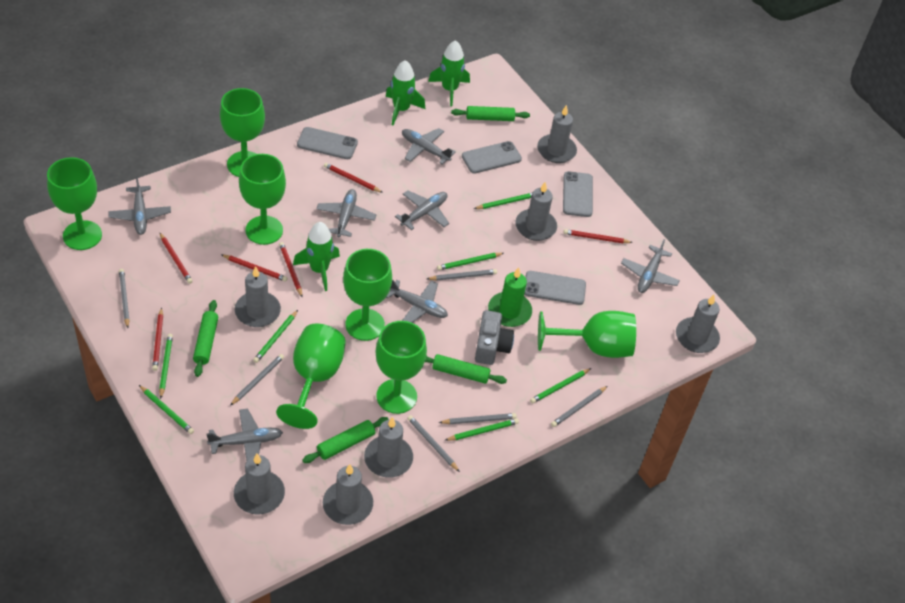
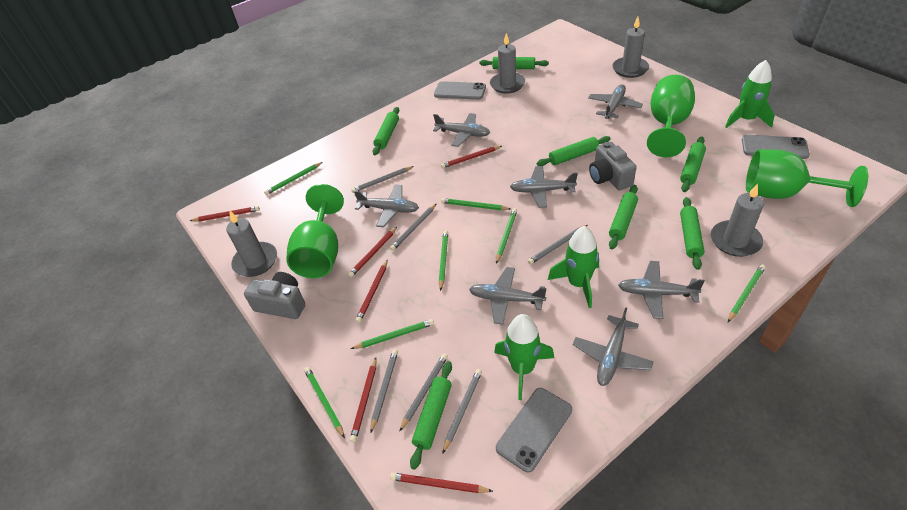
green candle: [488,267,532,327] = 1 -> none = 0
green goblet: [47,157,102,250] [220,88,265,177] [239,154,286,245] [276,324,346,429] [343,249,392,341] [376,321,427,414] [538,311,636,358] = 7 -> [286,184,344,278] [647,75,695,157] [746,149,868,207] = 3
green rolling pin: [193,300,218,377] [302,417,389,463] [425,354,507,384] [451,106,530,121] = 4 -> [373,107,399,155] [410,361,452,470] [479,57,549,69] [537,136,611,166] [609,185,638,249] [680,137,706,192] [680,197,704,270] = 7
grey camera: [475,310,514,365] = 1 -> [244,272,305,319] [589,142,637,190] = 2
grey candle: [234,454,285,515] [235,266,281,327] [323,464,373,525] [364,417,413,478] [515,182,557,241] [537,105,577,163] [676,295,720,353] = 7 -> [226,210,277,277] [490,33,525,94] [613,17,649,78] [711,183,764,257] = 4
grey phone: [297,127,358,159] [462,141,522,174] [524,271,586,305] [563,171,593,217] = 4 -> [434,81,486,100] [496,388,572,472] [742,135,810,159] = 3

